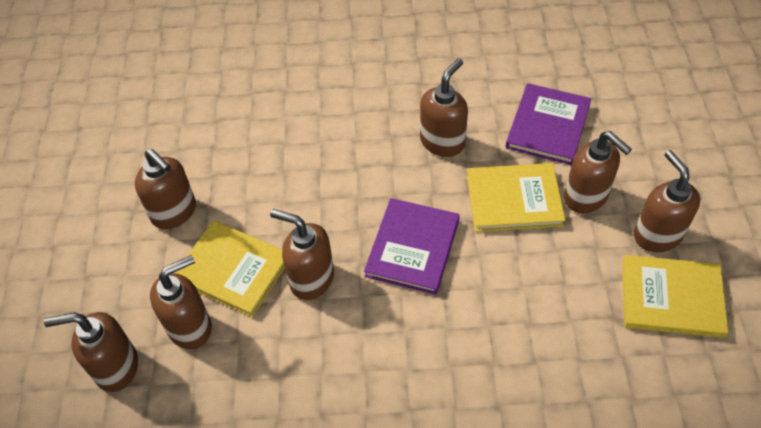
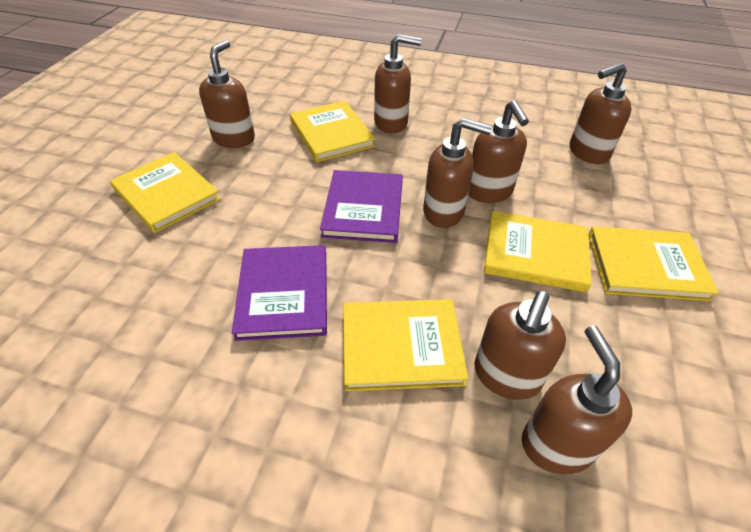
yellow book: [175,220,285,317] [467,163,565,232] [622,255,728,338] = 3 -> [110,152,221,233] [290,101,376,162] [343,299,468,391] [483,211,592,292] [588,226,719,301] = 5

